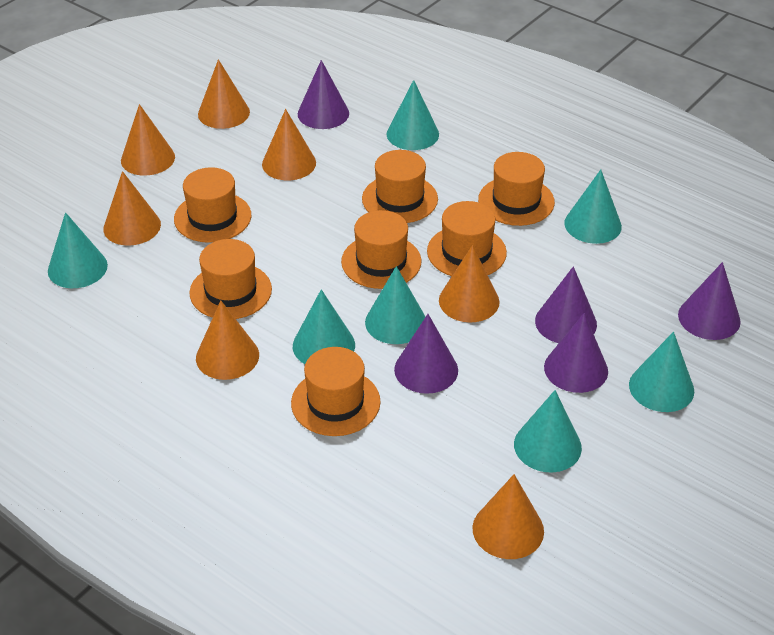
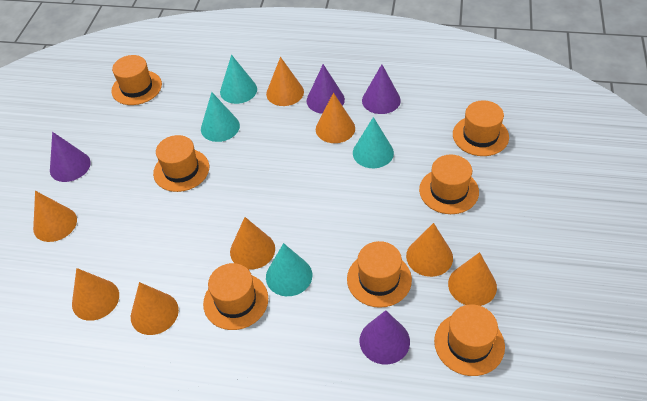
orange cone: [103,171,161,246] [121,104,175,176] [196,301,259,380] [198,59,250,129] [262,109,316,180] [439,245,500,322] [472,474,544,559] = 7 -> [33,191,77,242] [72,268,119,321] [131,282,179,335] [230,217,275,270] [266,57,304,106] [316,93,355,143] [406,223,453,277] [448,252,497,306] = 8
purple cone: [298,60,349,129] [394,314,458,394] [535,266,597,343] [544,313,608,393] [678,262,740,340] = 5 -> [50,132,91,182] [307,64,345,114] [360,310,410,364] [362,64,401,114] = 4
turquoise cone: [48,212,108,288] [293,289,355,364] [365,266,425,344] [387,80,439,150] [514,390,582,473] [564,170,622,244] [629,332,694,412] = 7 -> [201,92,240,142] [220,55,257,104] [266,243,312,296] [353,117,394,168] = 4

